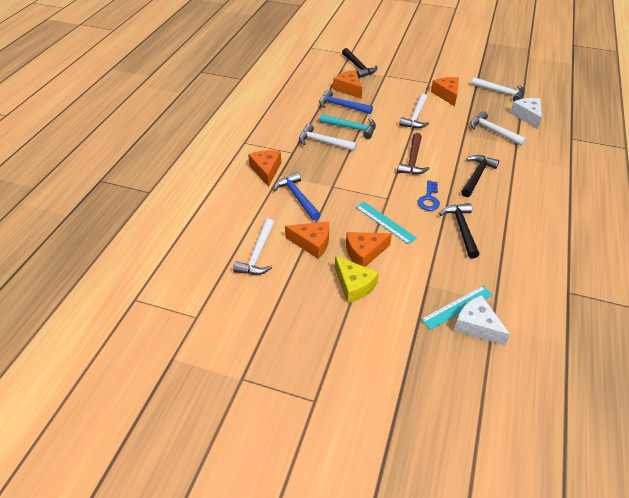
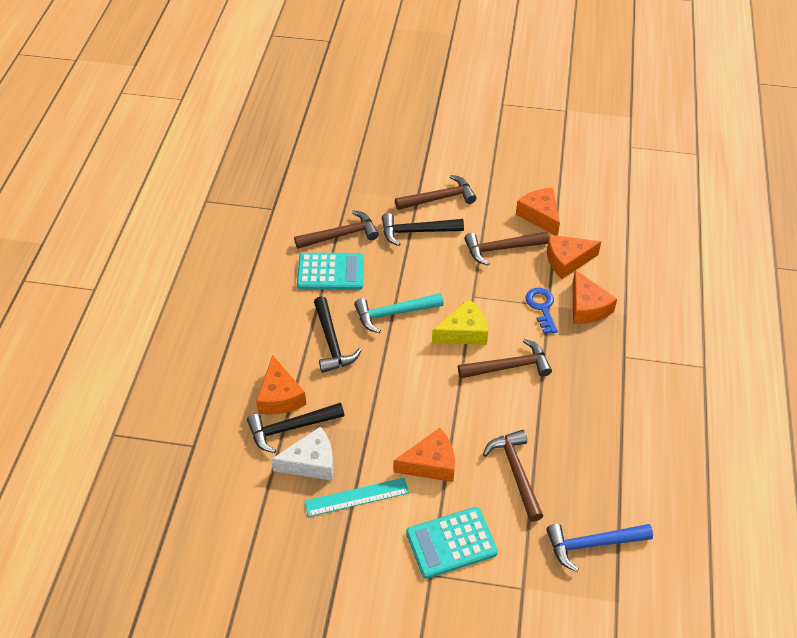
blue hammer: [274,172,321,221] [319,89,373,114] = 2 -> [546,524,653,572] = 1
brown hammer: [397,133,430,175] = 1 -> [294,210,379,249] [395,175,476,210] [458,339,552,379] [464,231,549,266] [483,430,543,522] = 5
turquoise calculator: none = 0 -> [297,253,364,290] [406,507,498,579] = 2
turquoise ruler: [356,202,417,245] [421,286,493,330] = 2 -> [305,478,409,517] = 1
white cheese: [454,295,510,345] [510,98,542,129] = 2 -> [271,426,334,481] = 1
white hammer: [233,218,274,275] [299,124,357,151] [399,93,429,128] [470,111,527,146] [471,77,525,101] = 5 -> none = 0

